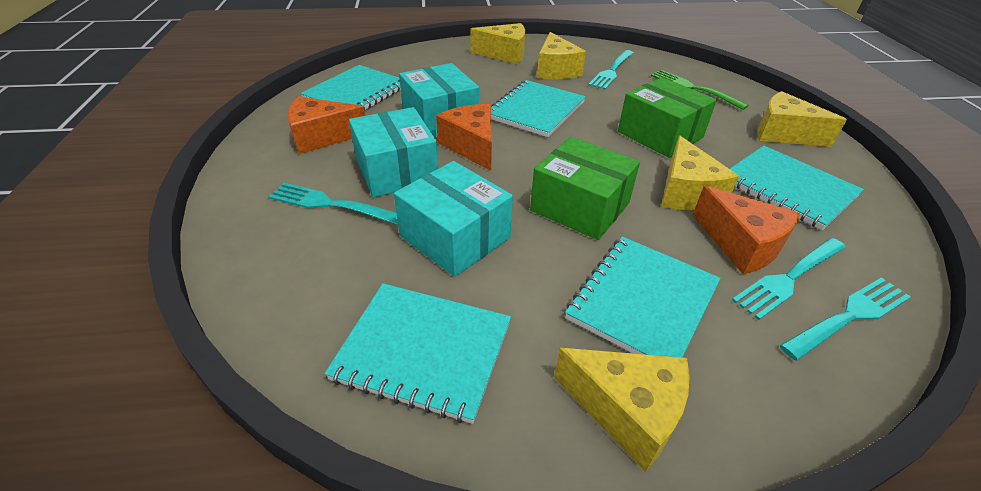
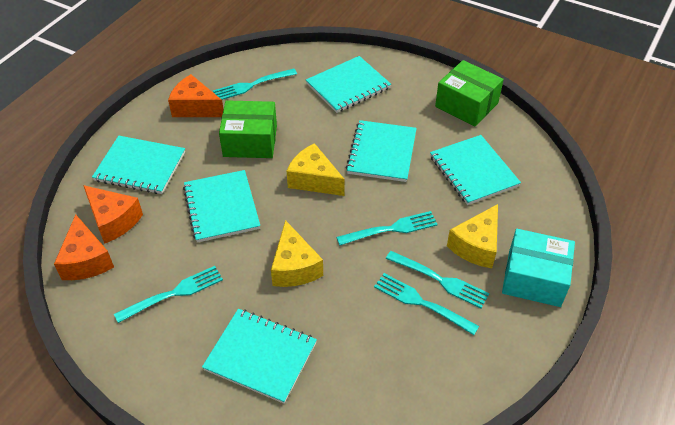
green fork: [651,70,749,110] = 1 -> none = 0
turquoise box: [349,107,438,197] [394,161,513,277] [399,63,479,136] = 3 -> [502,229,575,307] = 1
turquoise fork: [268,183,398,225] [588,50,634,90] [732,238,846,320] [780,277,911,361] = 4 -> [114,266,223,323] [213,69,297,100] [336,211,438,246] [374,273,479,335] [386,251,490,308] = 5
turquoise notebook: [300,65,401,111] [324,283,511,424] [491,80,586,137] [565,236,721,357] [730,146,864,230] = 5 -> [92,136,185,194] [183,170,260,243] [202,309,317,404] [306,56,391,113] [346,120,417,182] [430,135,521,205] = 6
yellow cheese: [470,23,525,64] [537,32,586,79] [554,348,690,472] [661,136,739,210] [757,91,847,147] = 5 -> [271,220,323,287] [287,143,345,196] [447,204,498,268] = 3

